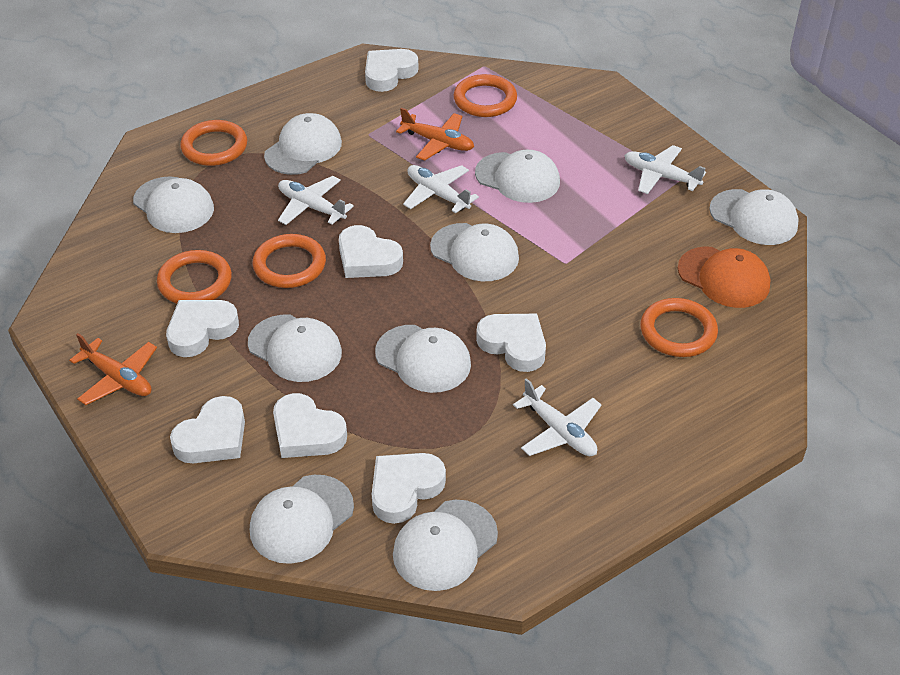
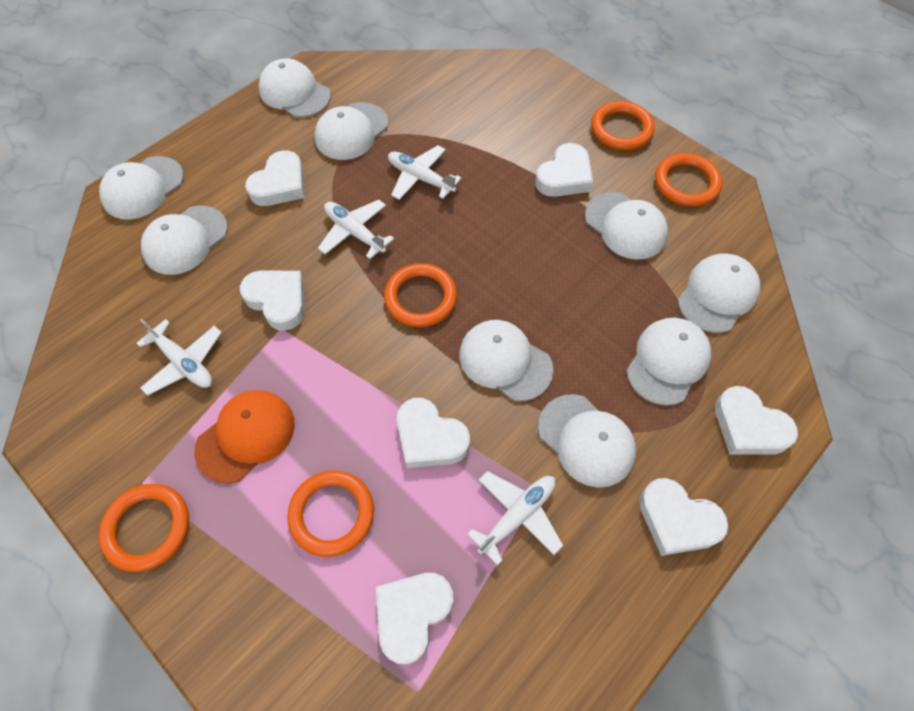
orange plane: [69,333,157,405] [396,108,474,161] = 2 -> none = 0

